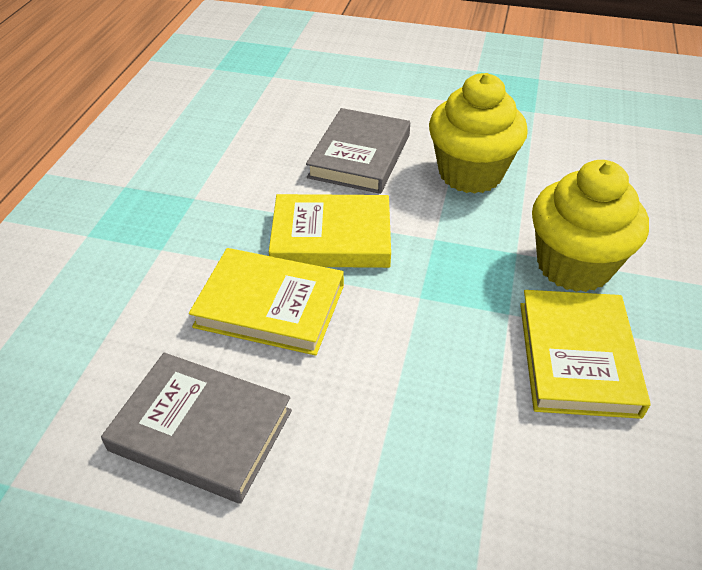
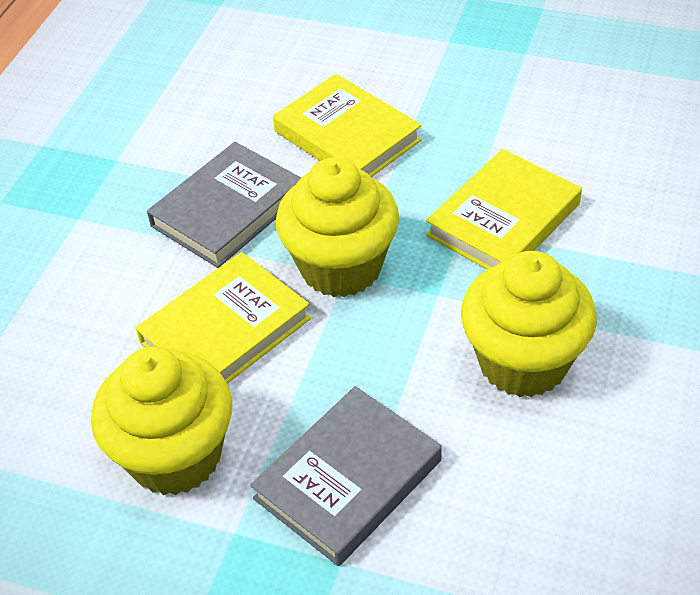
yellow cupcake: [429,73,528,194] [532,160,649,292] = 2 -> [91,347,232,495] [276,157,399,297] [461,251,597,397] = 3

